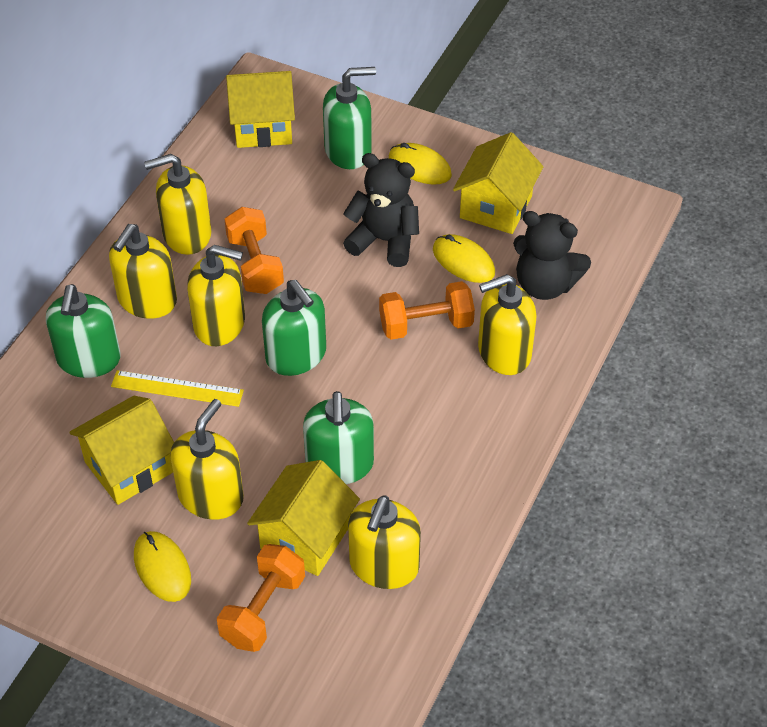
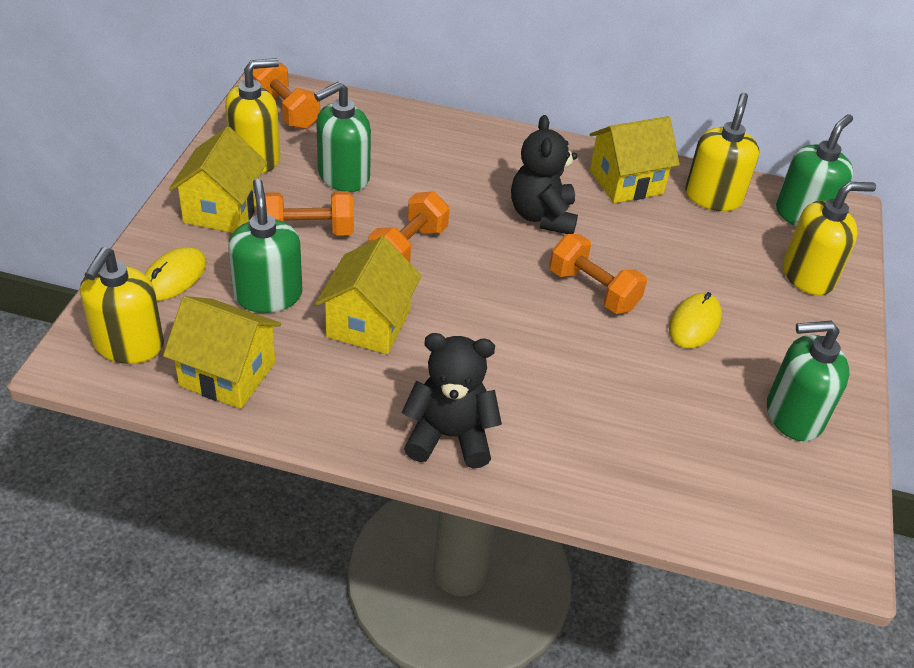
orange dumbbell: [217,544,305,652] [224,207,284,294] [379,281,475,340] = 3 -> [253,62,320,129] [265,191,354,236] [369,191,450,263] [549,234,647,314] = 4
yellow mouse: [134,531,191,602] [389,143,452,185] [433,234,495,283] = 3 -> [144,247,207,301] [669,292,722,348] = 2
yellow ruler: [111,370,244,407] = 1 -> none = 0
yellow soap dispenser: [109,224,177,319] [144,154,211,255] [170,399,244,520] [187,245,245,346] [348,495,421,589] [478,274,536,375] = 6 -> [80,247,164,364] [225,58,280,173] [685,93,759,211] [783,182,876,295] = 4

